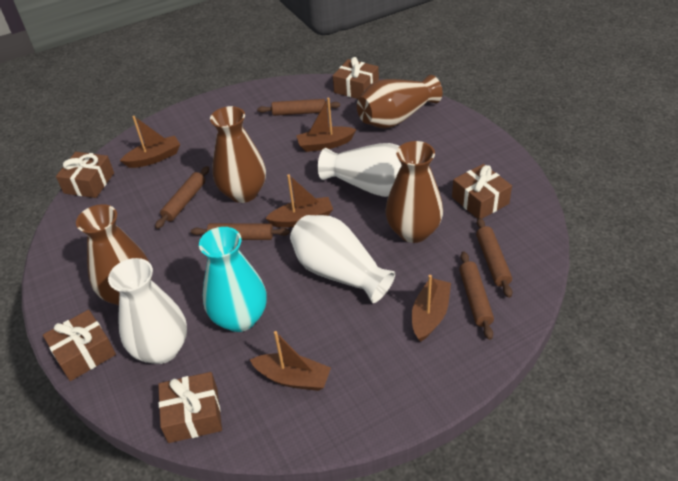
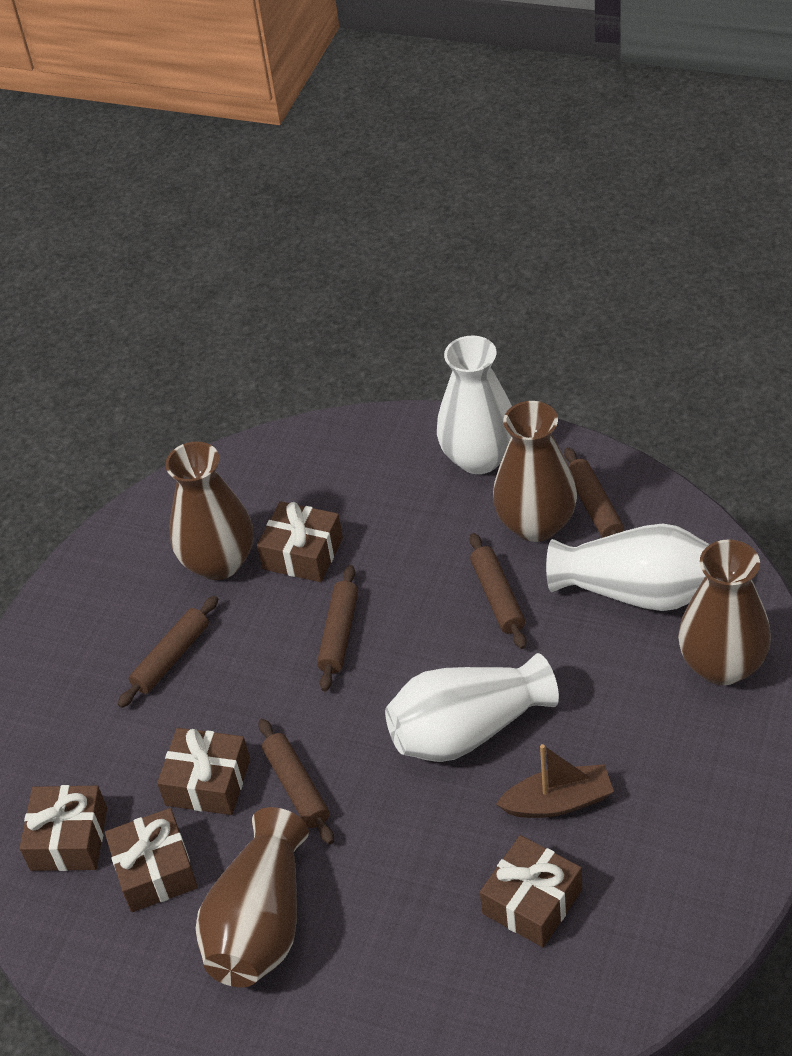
brown boat: [120,116,180,168] [250,331,331,391] [265,174,333,228] [296,98,357,152] [412,275,451,342] = 5 -> [496,744,614,818] = 1
turquoise vase: [199,227,267,332] = 1 -> none = 0

